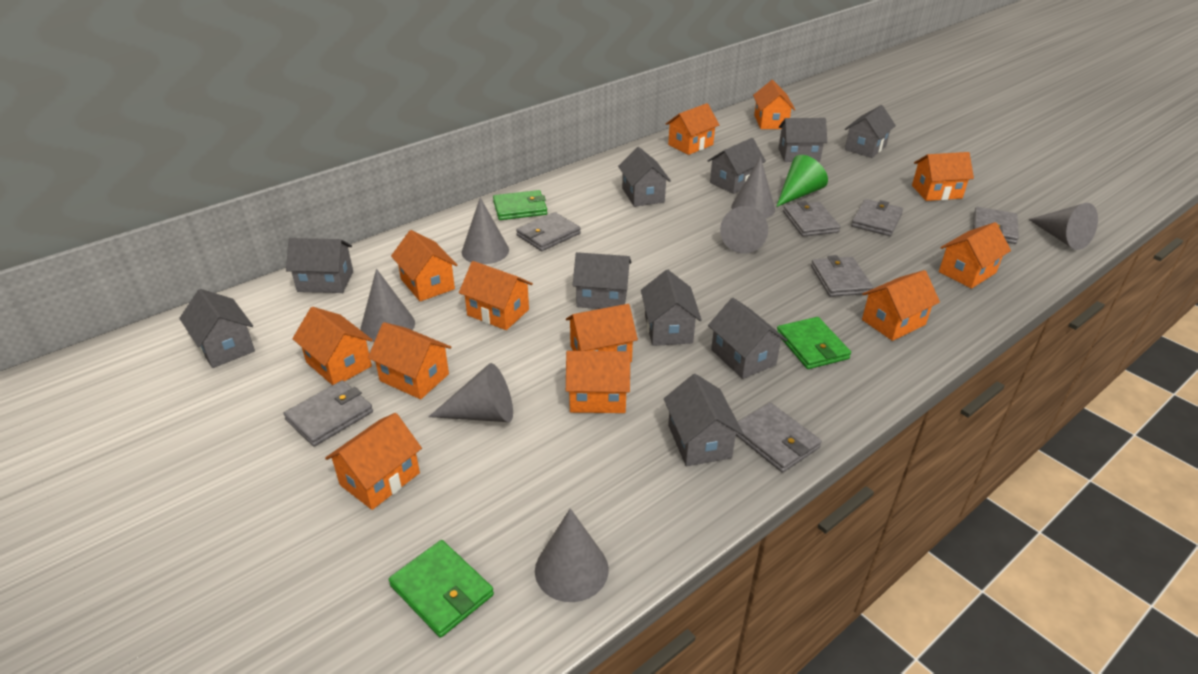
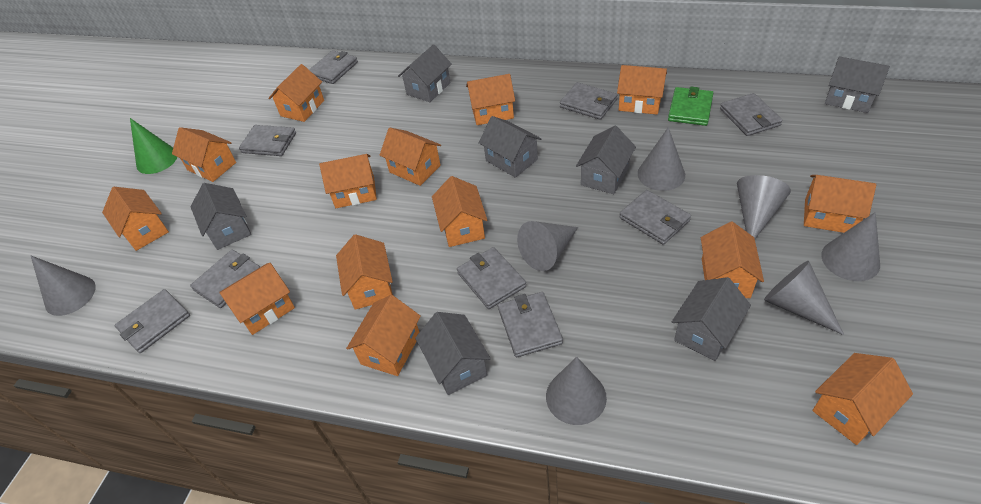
green wallet: [389,540,494,638] [493,190,547,220] [777,317,851,369] = 3 -> [668,87,713,126] = 1
grey house: [179,289,255,368] [286,238,353,293] [573,252,631,309] [618,147,671,207] [641,270,702,346] [664,374,743,466] [708,138,766,194] [708,298,787,379] [778,118,827,162] [845,105,896,158] = 10 -> [190,183,251,250] [398,44,452,102] [415,312,491,395] [479,116,541,178] [576,126,636,194] [672,277,751,361] [825,57,890,113] = 7
grey wallet: [284,380,373,447] [516,212,581,251] [736,402,822,473] [783,201,840,237] [811,255,873,297] [851,199,903,236] [973,207,1019,244] = 7 -> [114,289,190,353] [190,250,260,308] [239,125,296,156] [309,50,358,84] [457,247,526,309] [498,292,563,357] [560,82,617,120] [619,190,691,245] [720,93,783,136] = 9
orange house: [292,307,373,385] [325,413,422,510] [368,322,451,399] [391,230,457,301] [459,261,533,330] [566,304,638,362] [566,351,630,413] [666,103,719,155] [753,80,795,129] [862,270,940,341] [912,152,974,201] [939,222,1011,289] = 12 -> [102,187,169,251] [172,127,236,182] [219,263,295,335] [268,64,324,122] [319,154,377,208] [336,234,393,310] [346,295,421,376] [379,128,441,186] [432,176,487,247] [466,74,515,125] [617,65,667,115] [701,222,764,298] [804,175,876,233] [812,353,913,445] = 14

